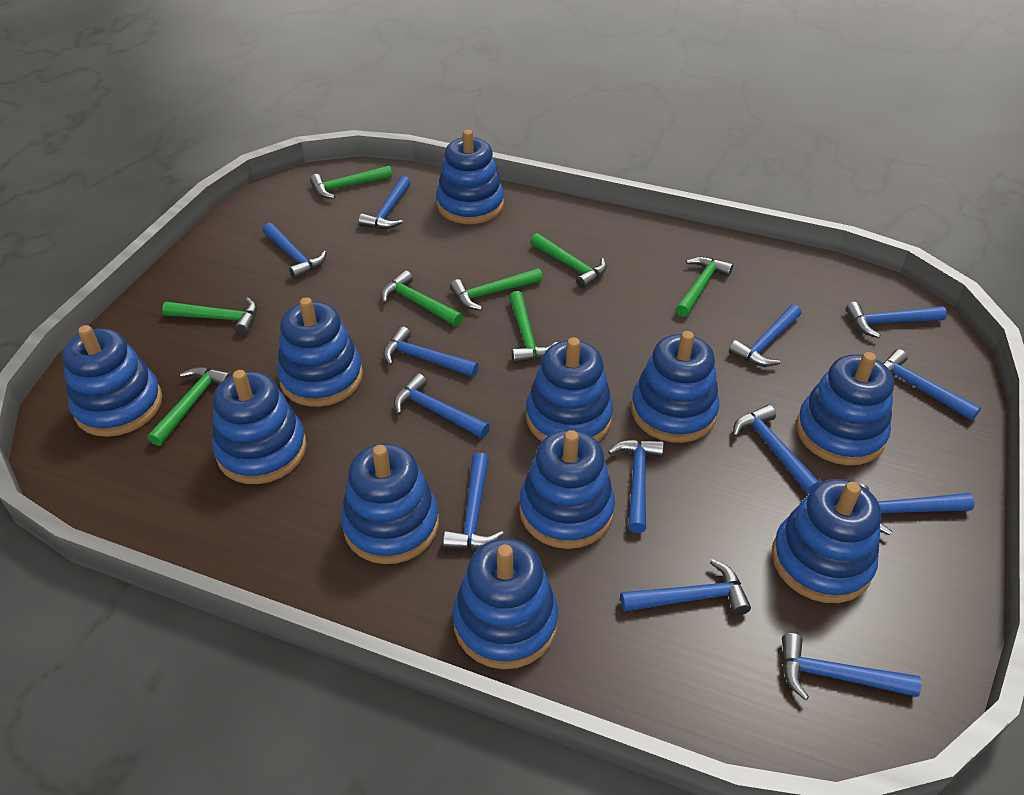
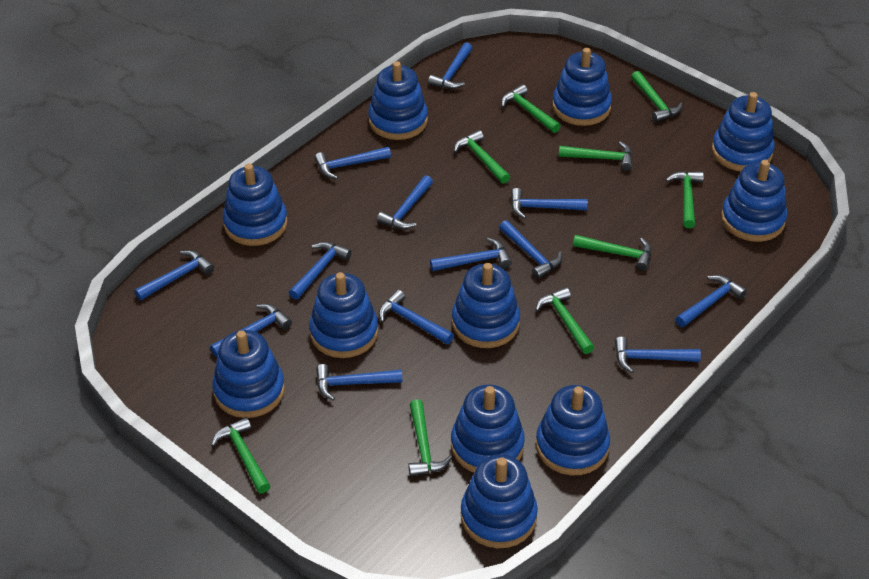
green hammer: [148,367,232,446] [162,297,257,335] [310,166,392,199] [381,270,463,326] [450,268,543,310] [509,291,558,363] [530,233,607,289] [676,257,733,317] = 8 -> [211,417,270,494] [408,399,452,477] [454,130,510,184] [501,84,561,133] [536,287,594,354] [559,141,632,171] [573,235,651,271] [631,71,682,122] [666,171,704,228] = 9

